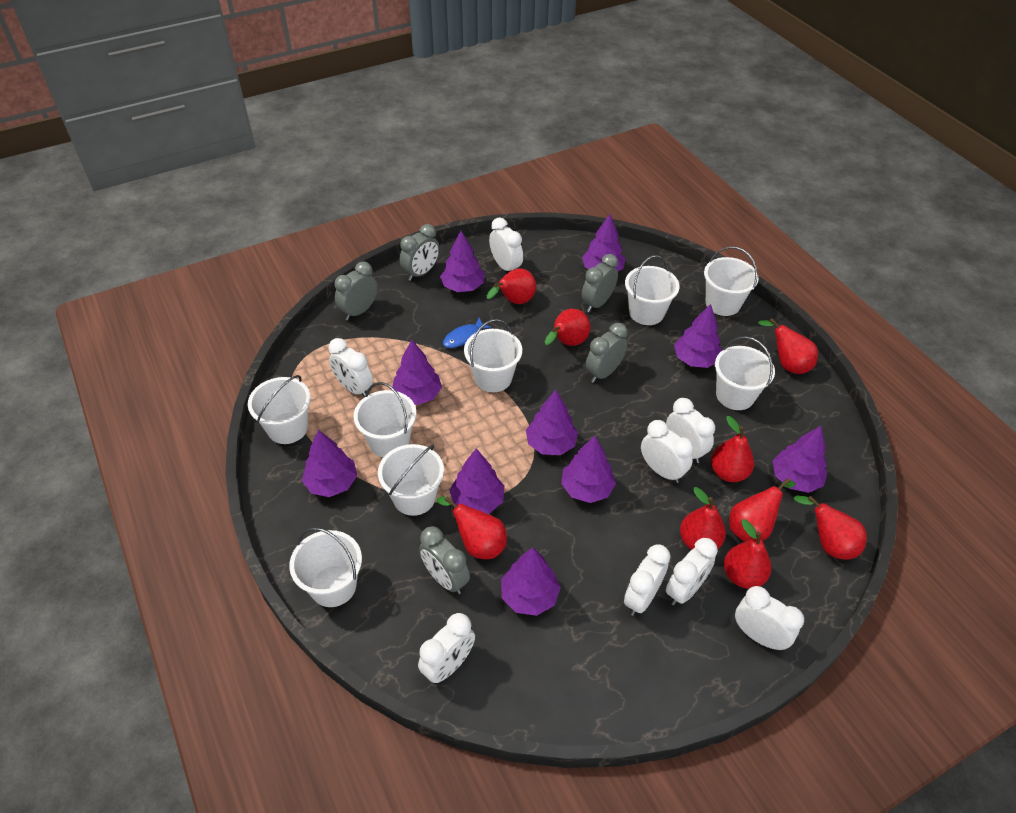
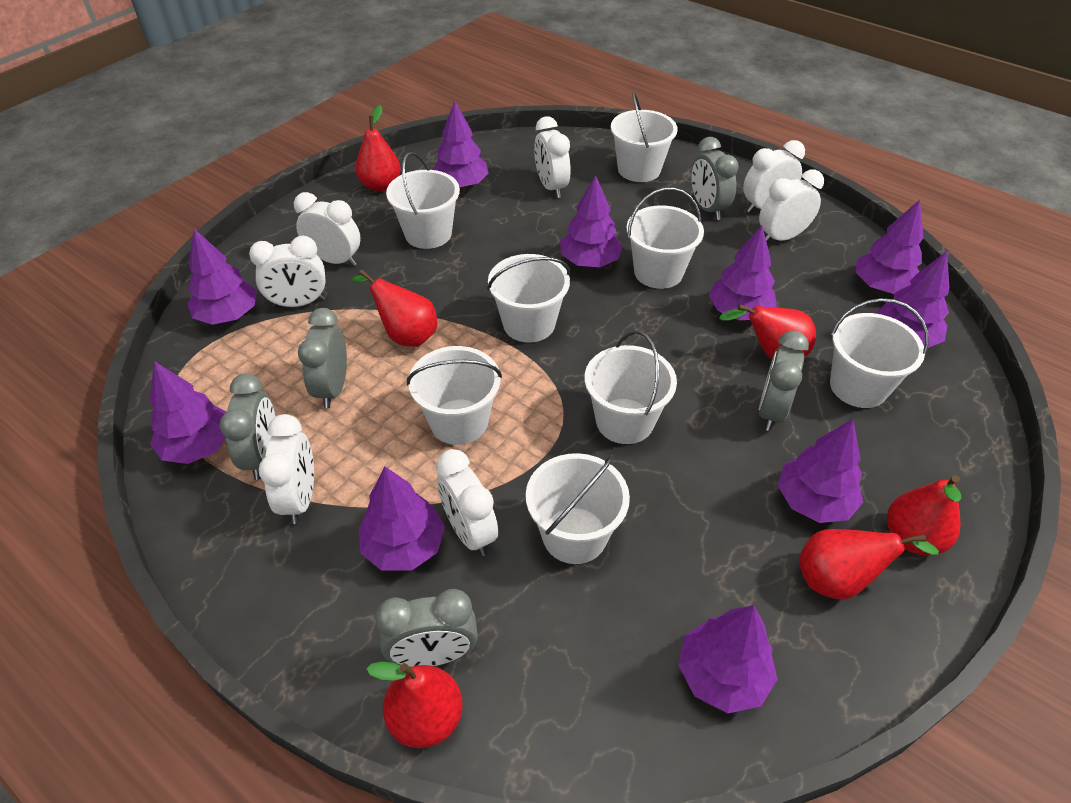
blue fish: [443,318,491,348] = 1 -> none = 0
red pear: [437,496,507,559] [487,268,536,304] [545,309,590,346] [680,487,726,550] [711,416,754,482] [724,519,771,589] [729,478,796,542] [758,318,818,374] [794,496,867,560] = 9 -> [352,270,437,347] [355,105,401,192] [366,661,463,748] [719,304,816,359] [799,529,939,600] [887,475,962,555] = 6
white clock: [329,338,373,397] [418,613,475,684] [489,217,523,271] [624,544,670,616] [641,420,694,483] [666,398,715,463] [666,538,718,606] [735,586,804,650] = 8 -> [249,236,326,308] [259,414,314,524] [294,192,361,266] [436,449,498,556] [534,117,571,198] [743,140,805,213] [759,170,824,242] = 7

